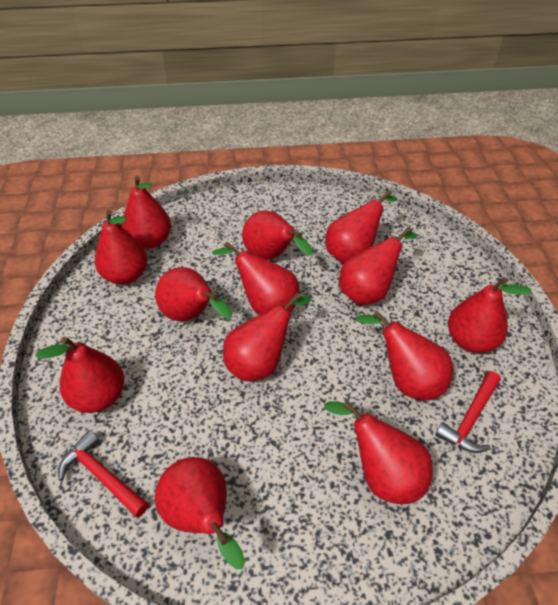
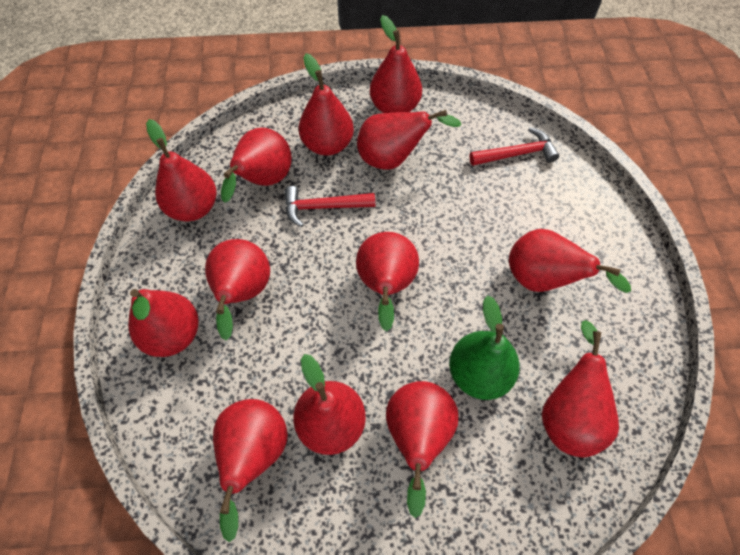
green pear: none = 0 -> [449,295,520,400] = 1

